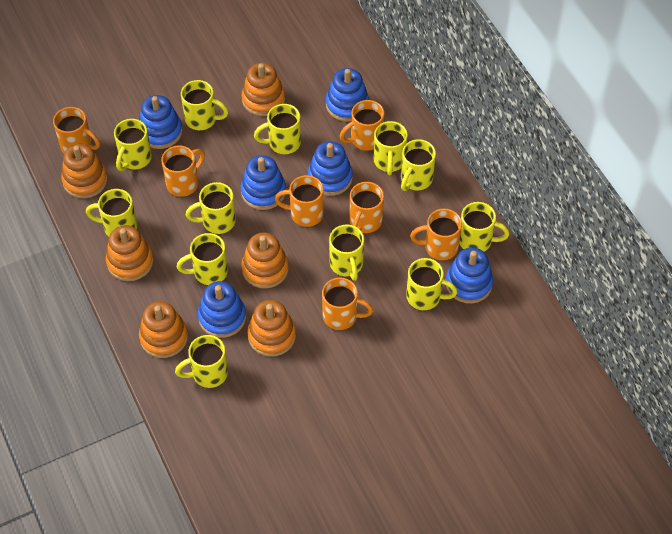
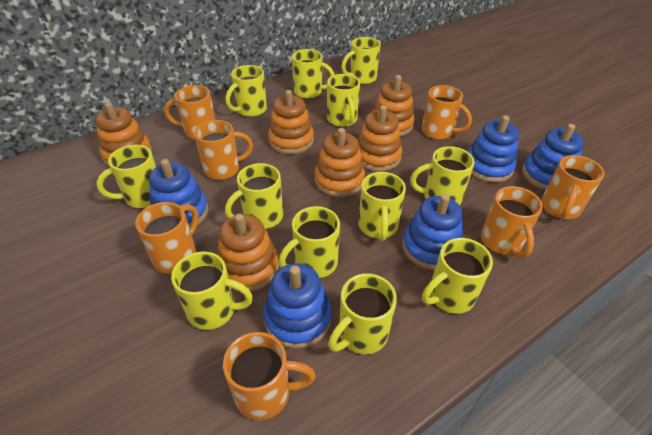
blue stacking toy: [139,95,183,149] [198,281,246,338] [241,155,286,210] [308,141,353,196] [326,68,369,122] [446,247,493,304] = 6 -> [149,159,209,227] [264,263,332,349] [402,194,463,270] [467,115,519,183] [522,124,584,190] = 5

